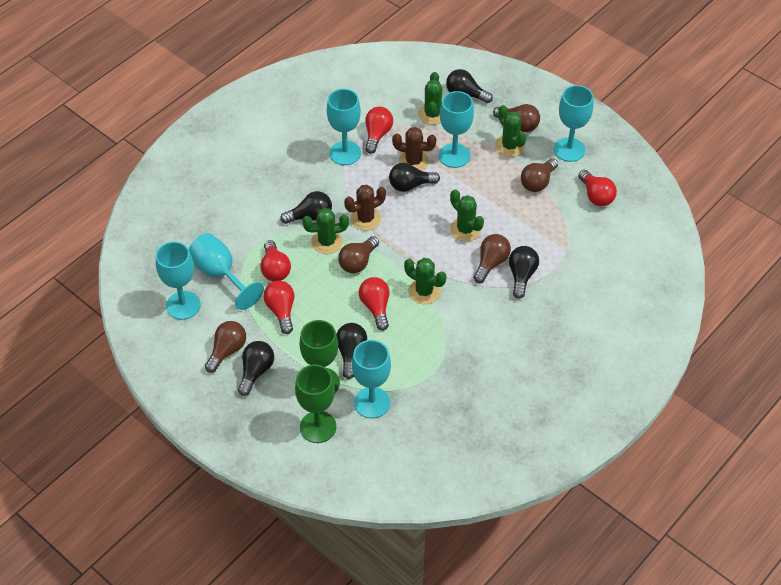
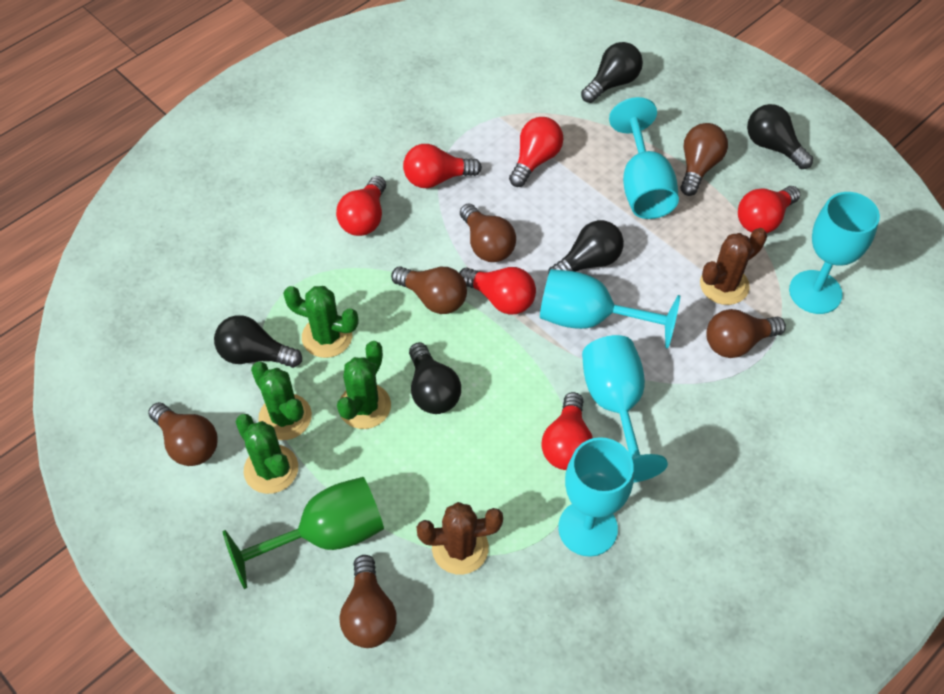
black light bulb: [238,341,274,396] [280,191,332,224] [336,323,367,379] [389,163,440,192] [446,69,493,103] [509,246,539,299] = 6 -> [214,315,302,368] [409,342,461,414] [548,220,624,275] [581,42,643,103] [747,104,813,169] = 5
brown light bulb: [205,321,246,373] [338,236,379,273] [473,234,511,283] [493,104,540,132] [521,158,558,192] = 5 -> [148,402,218,466] [340,555,397,648] [391,266,467,314] [460,203,516,262] [680,123,728,196] [706,309,786,358] = 6
green cactus: [302,208,349,254] [404,258,446,304] [418,72,442,125] [450,189,484,242] [495,105,527,157] = 5 -> [235,414,298,494] [251,362,312,440] [283,286,358,358] [337,341,391,429] = 4
green goblet: [295,364,336,443] [299,320,340,393] = 2 -> [222,477,384,589] = 1
red light bulb: [260,240,291,281] [263,281,294,334] [359,277,389,331] [365,107,393,154] [578,170,617,206] = 5 -> [336,176,386,236] [403,144,482,188] [459,267,536,315] [509,117,564,187] [542,392,593,470] [738,186,800,233] = 6
turquoise goblet: [156,241,201,320] [189,233,264,310] [327,89,361,165] [352,340,391,418] [439,91,474,168] [554,85,593,162] = 6 -> [540,269,680,349] [558,437,634,557] [582,335,668,483] [609,97,679,219] [789,192,880,314] = 5

